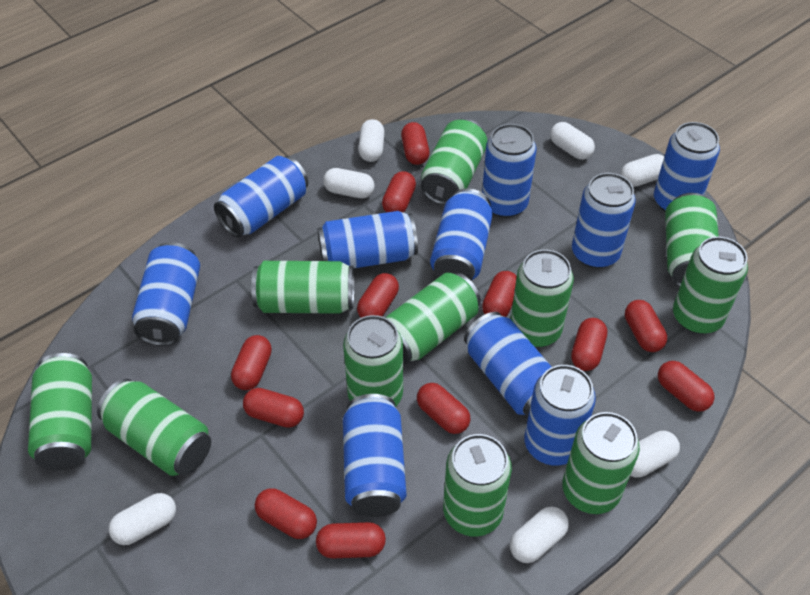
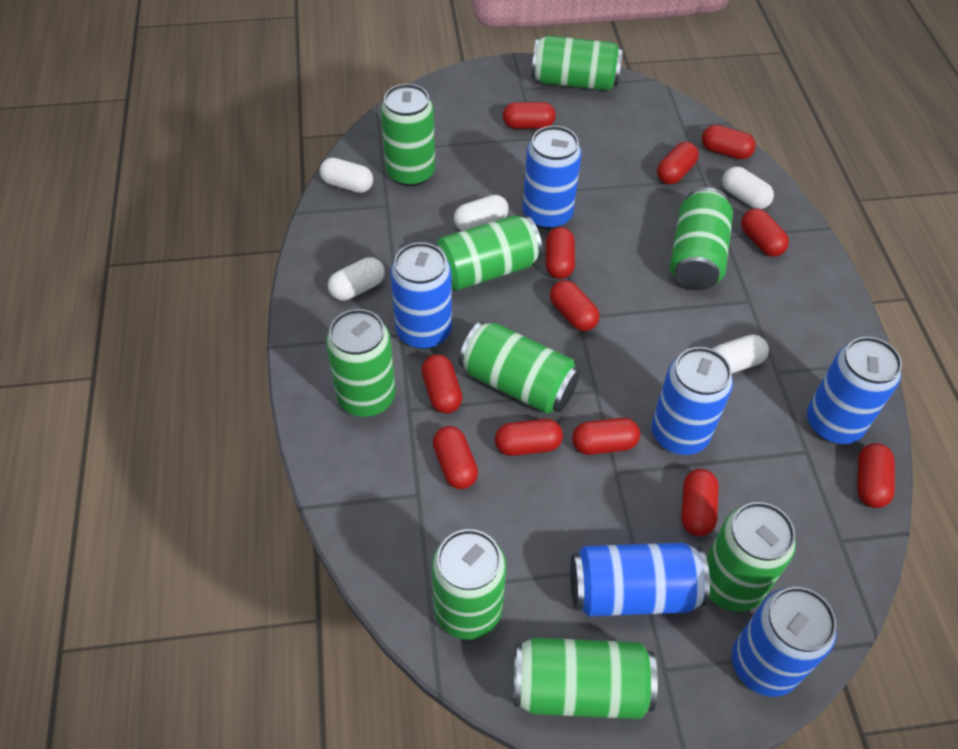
blue can: [132,242,200,346] [214,156,308,238] [318,211,418,268] [343,394,406,517] [430,188,493,280] [464,312,552,417] [482,124,537,218] [524,365,596,466] [572,173,636,268] [654,122,720,212] = 10 -> [391,242,452,349] [523,126,582,229] [570,543,710,616] [652,347,733,455] [732,587,836,697] [807,337,902,444] = 6
green can: [28,353,92,471] [97,379,211,476] [251,261,354,314] [343,315,403,407] [386,272,481,364] [421,119,488,205] [443,434,512,537] [511,249,574,347] [562,412,640,514] [665,193,719,287] [673,237,748,334] = 11 -> [326,309,396,417] [381,84,435,187] [432,529,506,640] [435,215,542,291] [459,322,580,414] [514,638,658,719] [532,36,623,91] [670,188,733,290] [706,502,796,612] = 9
white capsule: [109,493,176,545] [323,168,375,198] [358,119,385,162] [510,506,569,563] [550,122,595,160] [620,154,664,187] [630,431,680,478] = 7 -> [320,158,373,193] [328,257,385,300] [454,195,509,231] [712,335,769,373] [722,167,774,209] = 5

